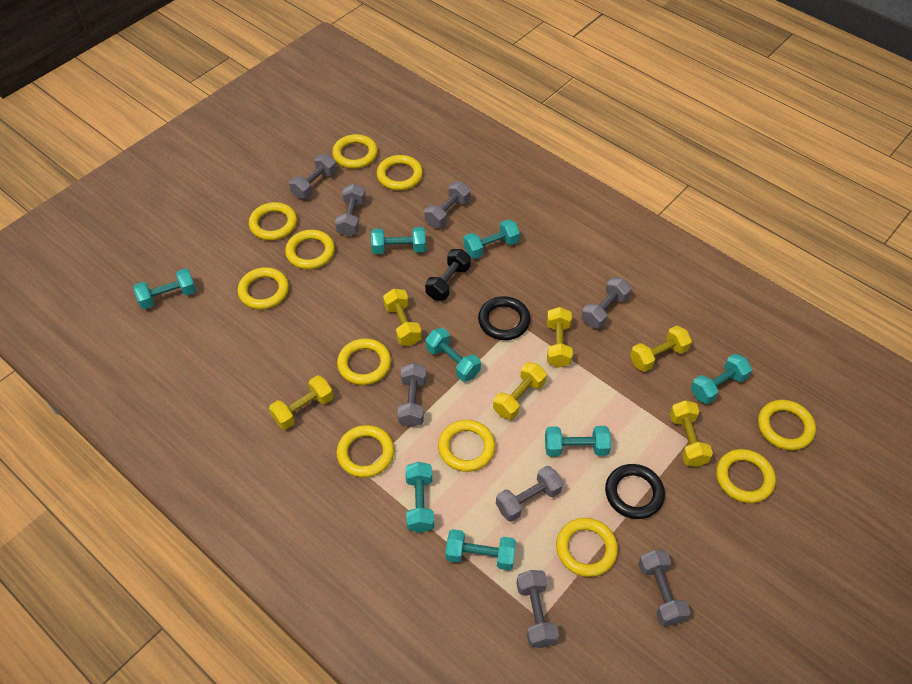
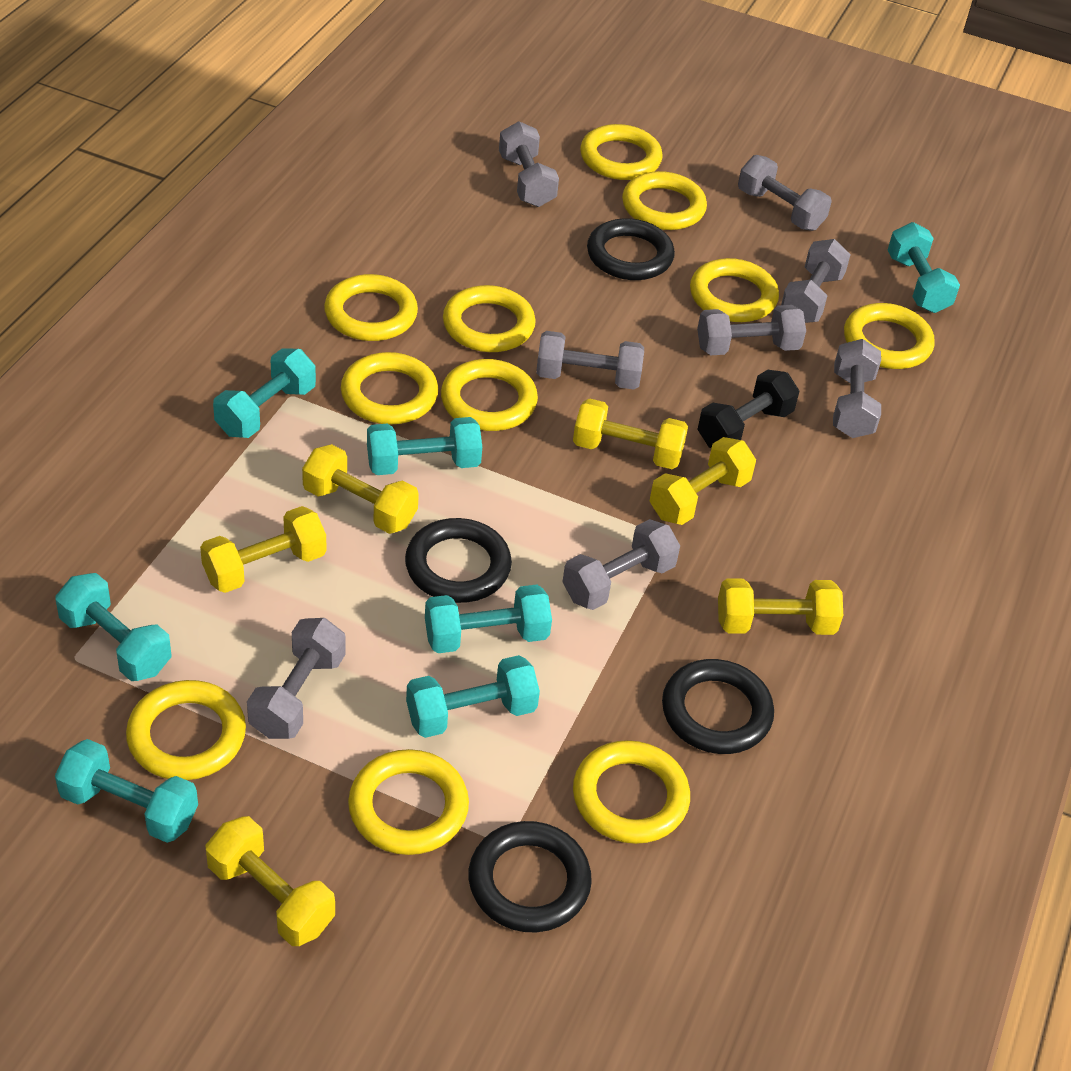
black ring: [478,296,530,340] [605,464,665,519] = 2 -> [405,518,512,603] [469,821,592,932] [587,218,675,280] [662,659,774,754] = 4
turquoise dumbbell: [133,268,196,309] [371,227,426,254] [405,462,434,533] [425,328,481,382] [445,529,516,570] [463,219,520,259] [545,426,611,457] [691,354,752,404] = 8 -> [55,573,172,681] [55,739,198,843] [213,348,316,438] [367,417,482,475] [406,655,540,738] [425,585,552,653] [888,222,960,313] = 7

